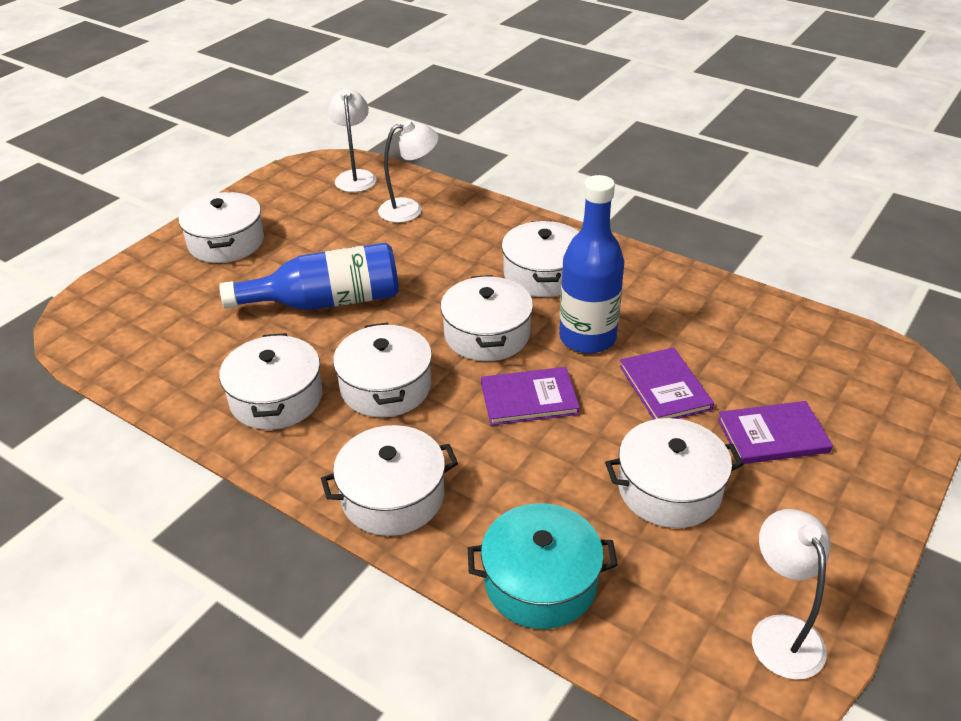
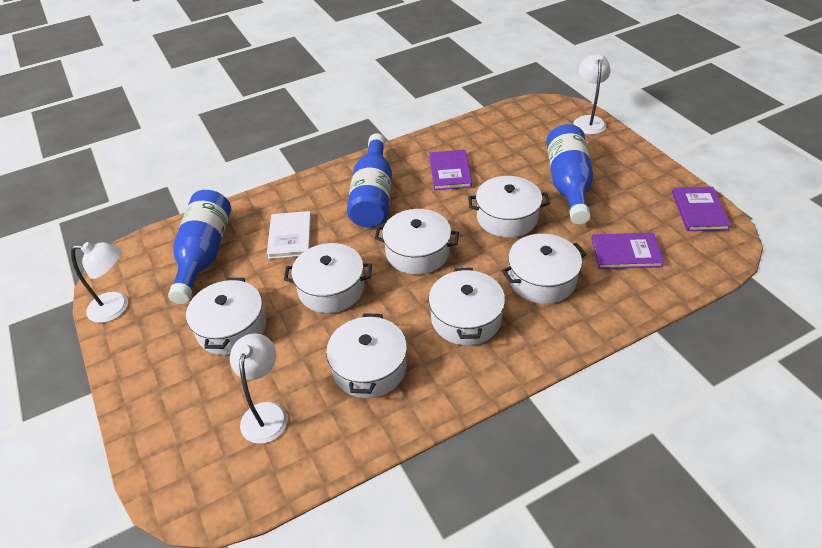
blue bottle: [219,242,399,310] [559,175,624,354] = 2 -> [168,190,231,304] [347,133,392,227] [546,124,593,224] = 3
turquoise pot: [468,503,618,629] = 1 -> none = 0
white book: none = 0 -> [267,211,312,259] = 1

